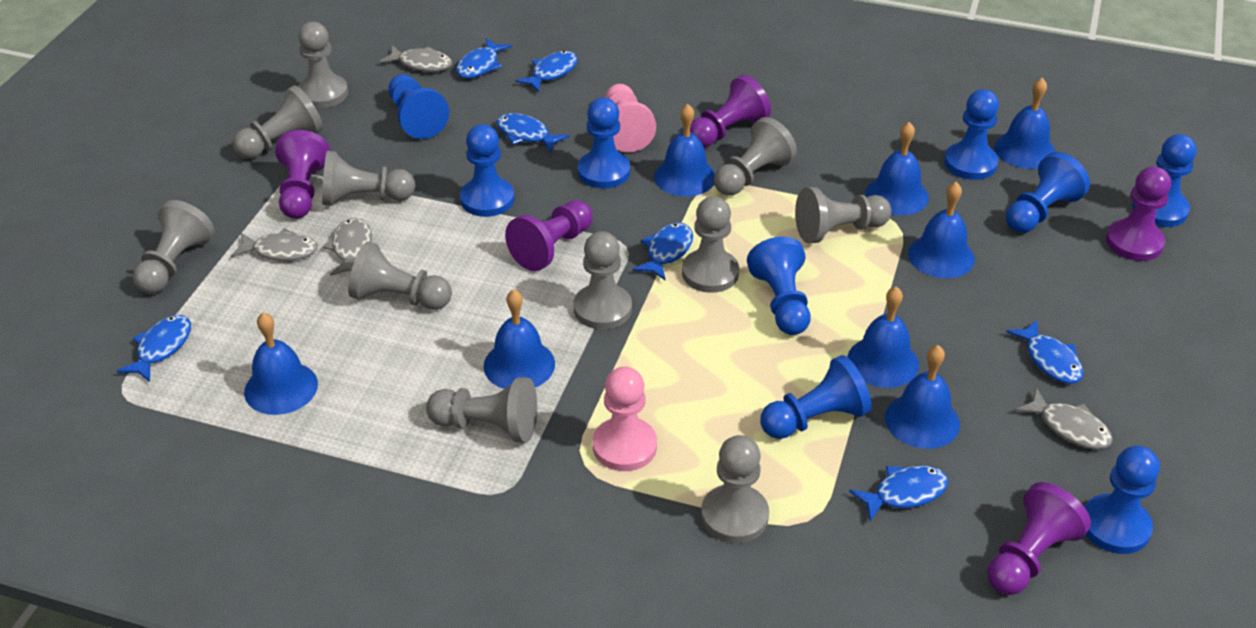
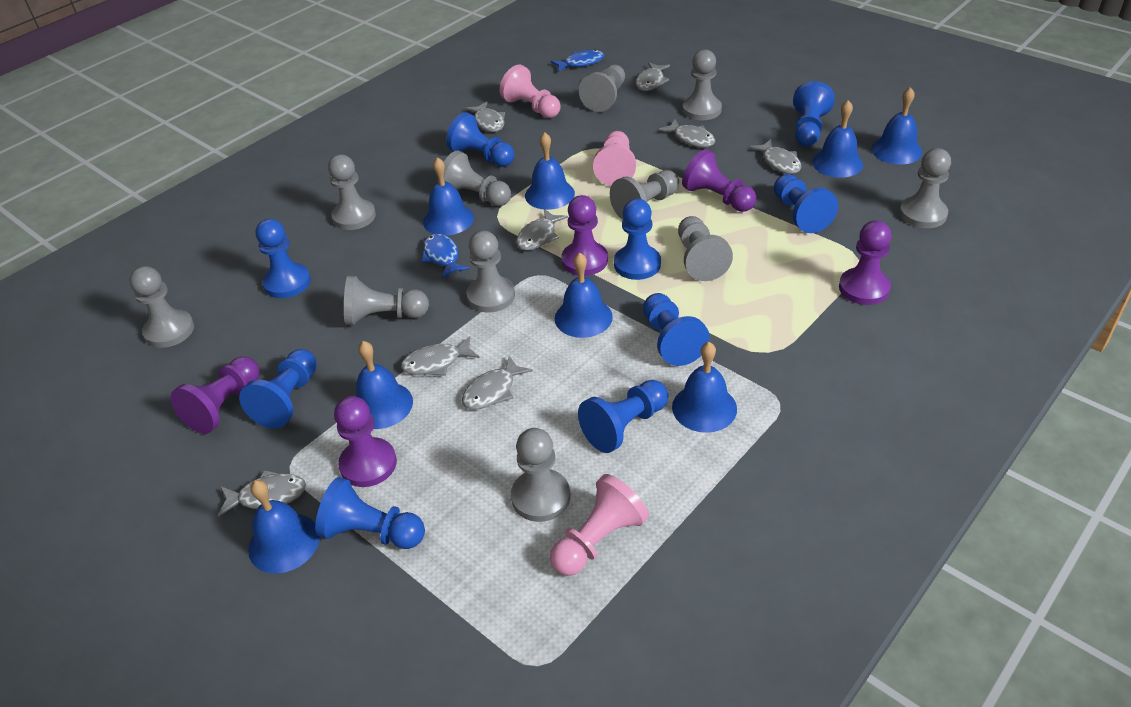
blue fish: [117,315,191,382] [456,38,512,79] [496,113,569,152] [515,51,578,93] [633,222,693,281] [849,465,949,522] [1006,320,1084,384] = 7 -> [421,233,469,279] [551,50,605,72] = 2
grey fish: [231,228,318,261] [323,218,372,276] [380,45,452,72] [1015,388,1113,449] = 4 -> [217,470,306,517] [401,336,479,376] [462,356,533,410] [465,102,505,132] [516,209,568,251] [635,62,670,91] [659,119,715,147] [749,139,802,174] = 8
pink pawn: [593,366,657,471] [605,84,656,152] = 2 -> [499,65,561,118] [550,474,649,576] [593,131,636,186] = 3

